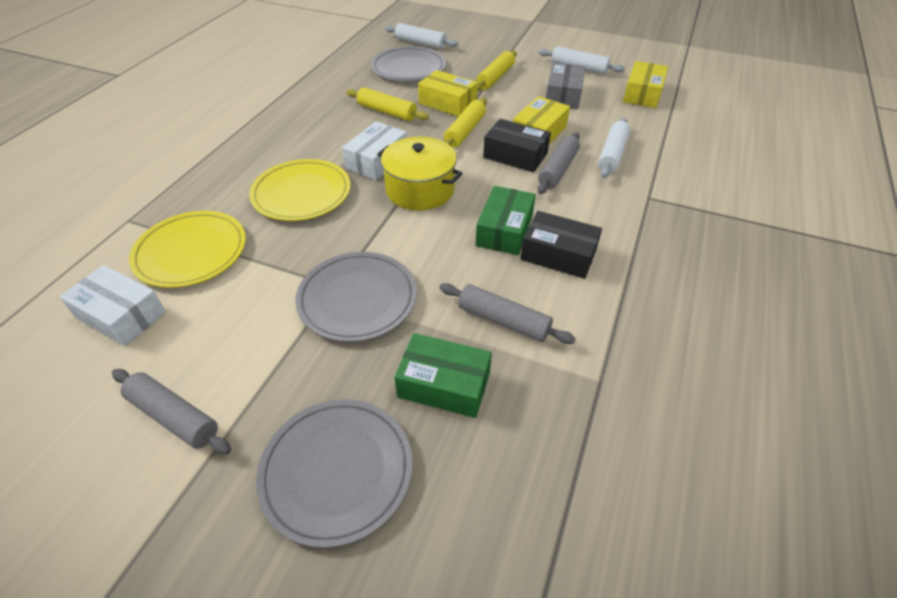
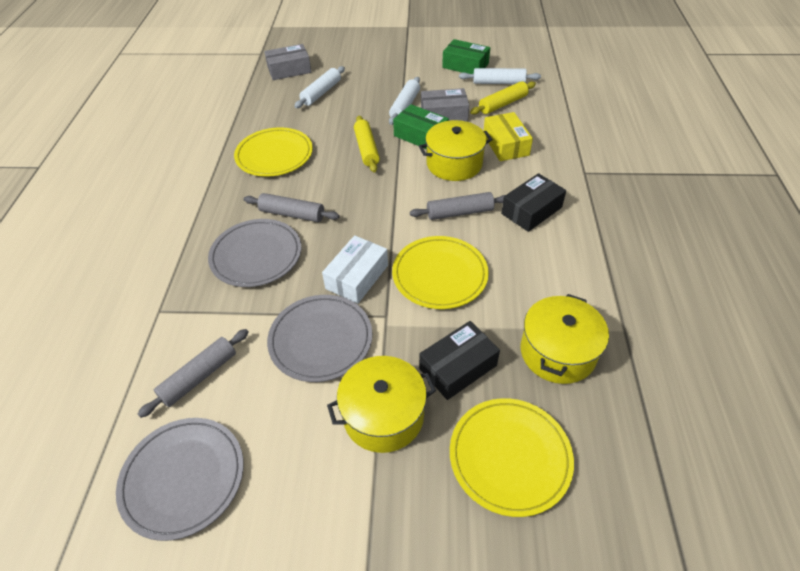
grey box: [546,63,585,109] = 1 -> [264,44,311,80] [421,88,469,122] = 2
white box: [59,265,166,346] [342,121,407,180] = 2 -> [322,235,388,304] = 1
yellow box: [418,70,478,117] [513,96,570,144] [623,61,668,108] = 3 -> [483,112,533,161] = 1
yellow plate: [129,211,246,288] [249,159,351,221] = 2 -> [234,127,313,177] [392,236,489,309] [450,398,574,517] = 3
yellow pot: [377,137,463,210] = 1 -> [327,356,436,453] [419,120,493,181] [521,294,609,384] = 3
yellow rolling pin: [346,87,429,121] [444,98,487,148] [476,51,517,91] = 3 -> [354,115,380,172] [470,81,536,114] = 2

